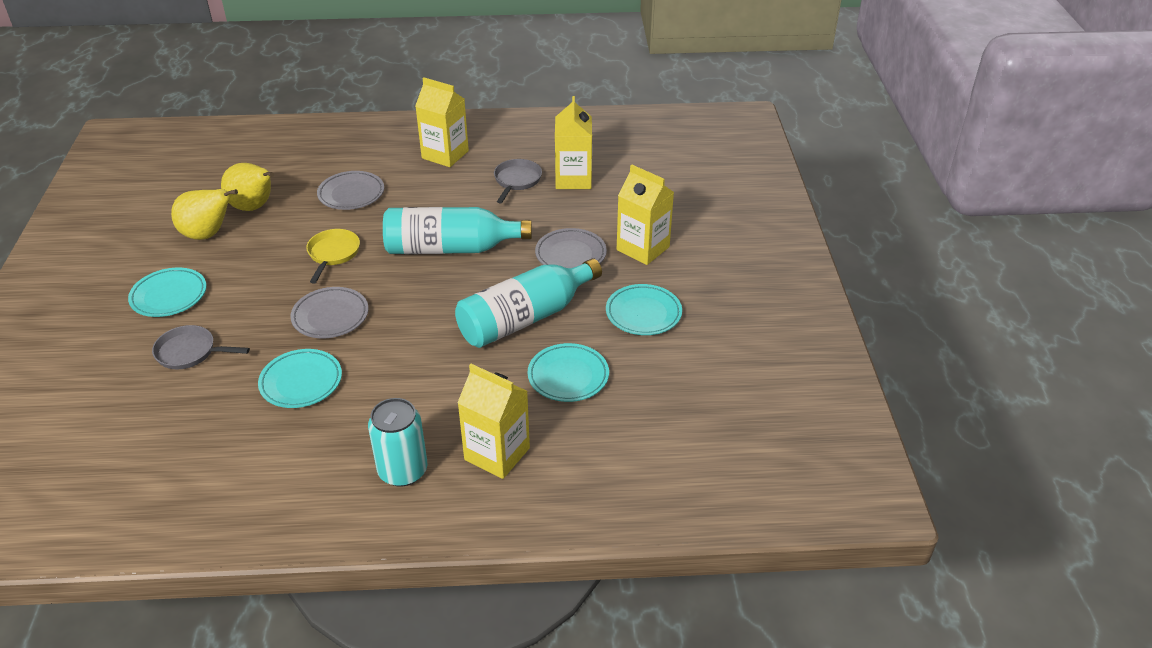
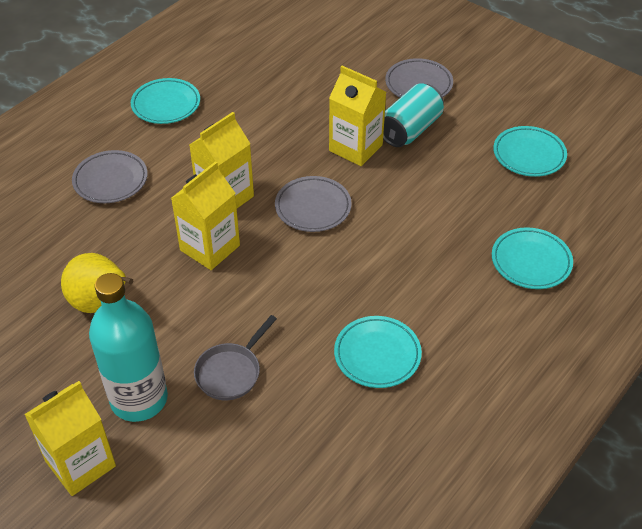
grey pan: [152,325,250,369] [494,159,542,204] = 2 -> [194,315,277,400] = 1
turquoise bottle: [383,207,532,254] [455,258,602,348] = 2 -> [89,273,168,422] = 1
yellow pan: [306,229,360,283] = 1 -> none = 0
yellow pear: [171,189,238,240] [221,163,274,211] = 2 -> [61,253,133,313] = 1

